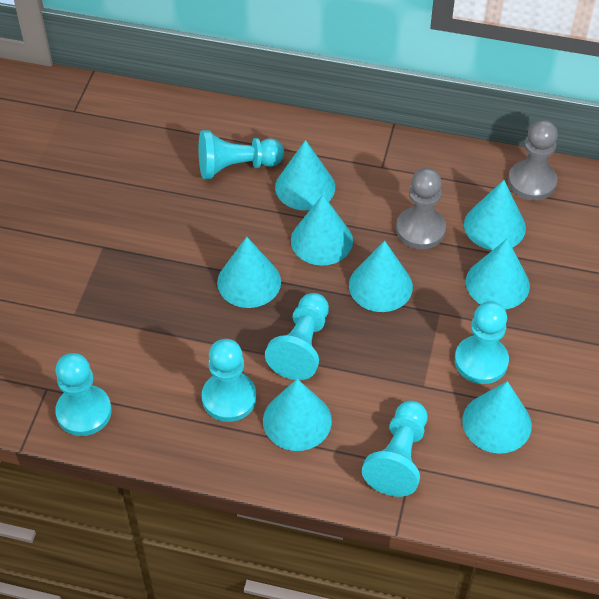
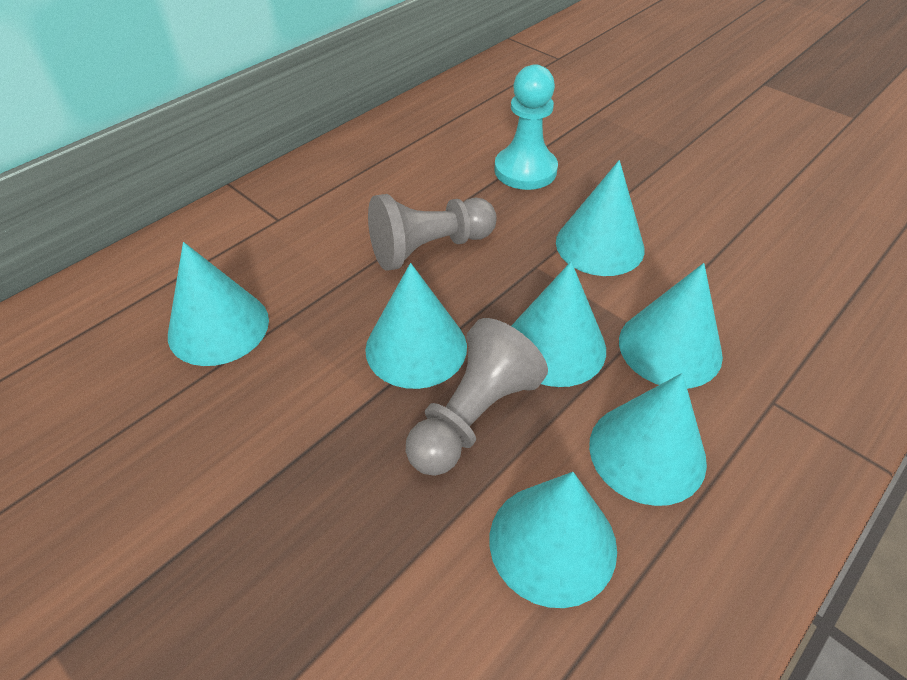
turquoise cone: [217,237,281,308] [263,379,332,451] [275,140,335,210] [291,195,353,265] [349,241,413,312] [462,381,532,454] [464,180,526,250] [466,238,530,309] = 8 -> [168,242,269,366] [365,263,467,389] [489,472,617,608] [512,261,606,387] [556,160,645,276] [589,373,707,506] [619,263,723,388] = 7
turquoise pawn: [55,353,112,436] [199,130,284,179] [202,339,256,422] [265,293,329,380] [362,401,427,497] [455,301,509,384] = 6 -> [494,64,558,190] = 1

